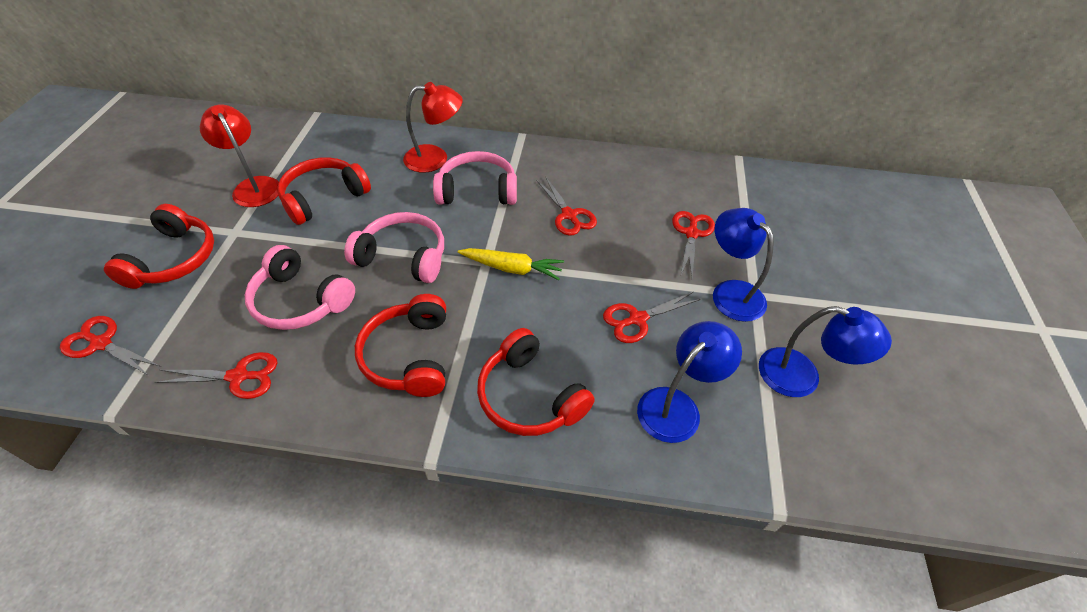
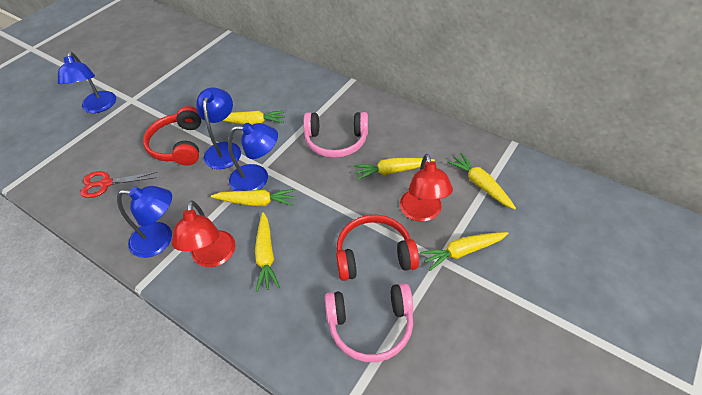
blue lamp: [637,321,742,443] [713,208,774,322] [759,306,892,397] = 3 -> [58,52,116,113] [117,186,172,258] [196,87,241,169] [228,123,278,191] = 4
pink headphones: [245,245,355,330] [344,212,444,283] [433,151,517,205] = 3 -> [303,112,368,158] [325,283,413,362] = 2
red headphones: [104,204,214,289] [278,157,371,225] [355,294,446,397] [477,328,595,436] = 4 -> [143,106,202,166] [336,215,419,281] = 2
red scissors: [60,316,161,376] [155,352,277,399] [536,176,597,236] [603,292,701,343] [672,211,715,277] = 5 -> [80,171,157,198] = 1
yellow carrot: [458,248,564,280] = 1 -> [211,189,296,206] [223,111,286,125] [255,212,280,292] [353,158,435,180] [420,232,508,271] [447,153,516,209] = 6

